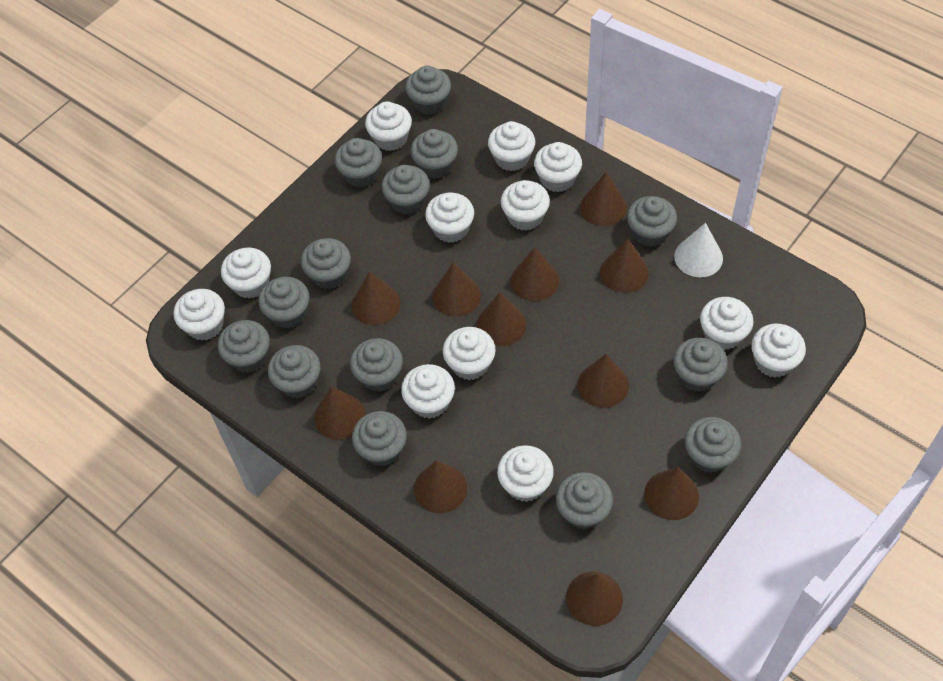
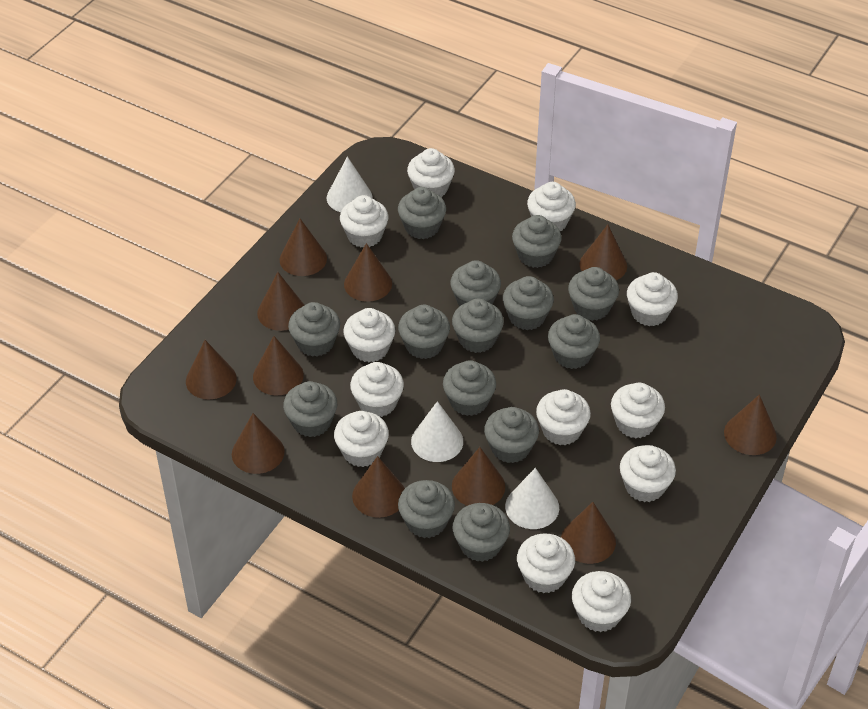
white cone: [674,223,723,277] = 1 -> [327,156,372,212] [411,401,463,462] [505,468,559,529] = 3

